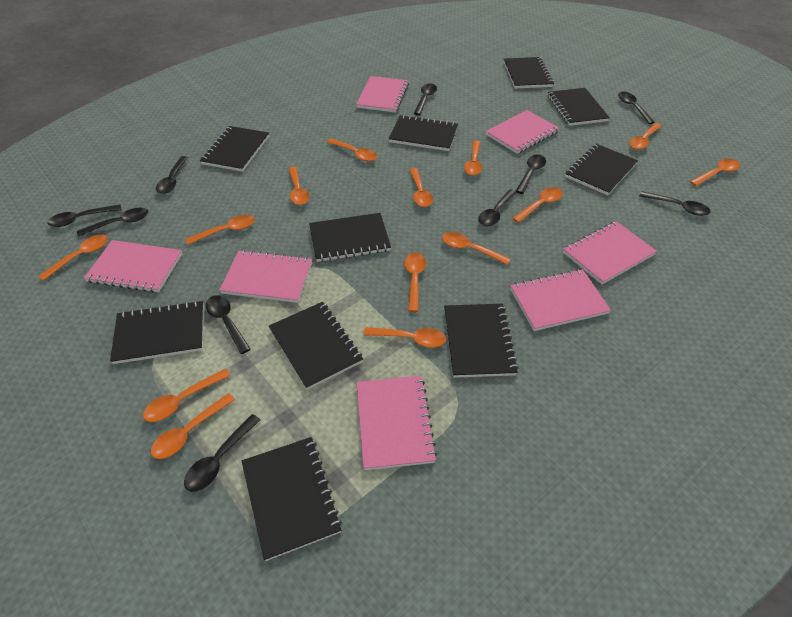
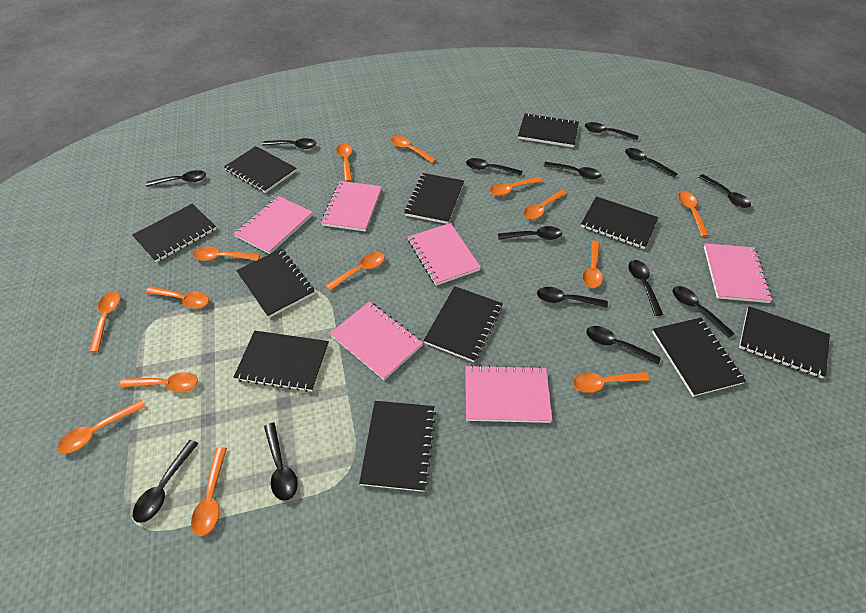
black notebook: [110,300,204,364] [200,126,269,172] [242,437,342,561] [269,302,363,390] [309,213,391,262] [389,115,458,151] [444,304,519,378] [504,57,554,89] [547,88,610,126] [565,144,638,195] = 10 -> [132,204,216,263] [224,146,297,193] [233,331,329,392] [236,249,315,318] [359,401,436,492] [404,173,464,224] [424,286,503,362] [518,113,579,147] [581,196,659,249] [652,318,746,397] [739,306,830,379] = 11
black spoon: [47,205,122,227] [77,207,148,237] [156,156,188,194] [184,414,260,492] [205,295,251,354] [414,84,437,115] [478,189,517,226] [516,154,546,194] [618,92,655,124] [640,191,711,216] = 10 -> [133,440,199,523] [146,170,206,187] [262,138,316,149] [264,423,298,501] [466,158,523,176] [498,226,562,240] [537,287,608,308] [544,162,601,179] [585,122,638,140] [586,326,661,365] [625,148,677,178] [629,260,663,316] [673,286,735,338] [698,174,751,208] = 14
pink notebook: [84,240,182,293] [219,250,312,303] [356,76,409,113] [356,376,437,470] [486,110,560,154] [510,269,611,331] [563,221,657,285] = 7 -> [233,196,313,254] [321,181,382,232] [330,301,423,380] [408,223,481,286] [465,365,552,423] [704,243,772,303] = 6

